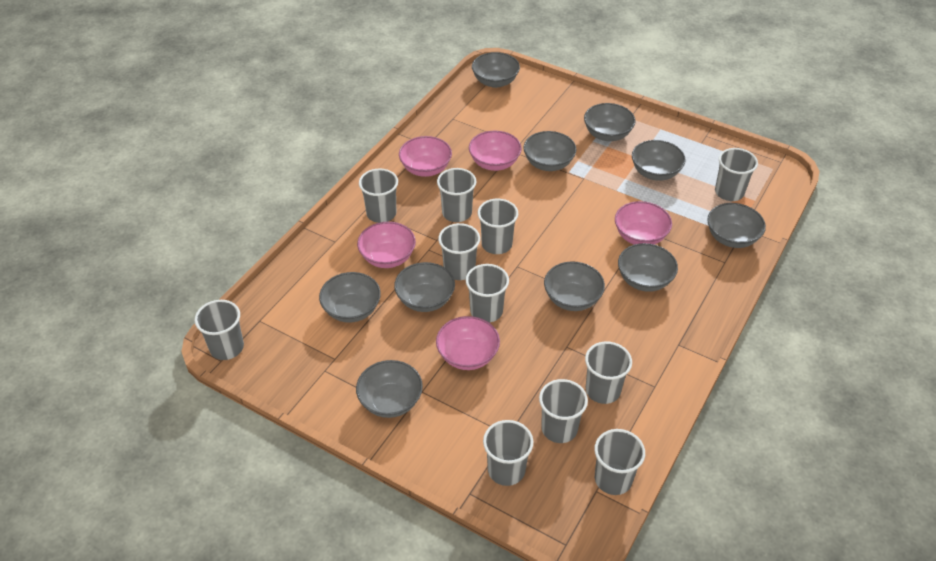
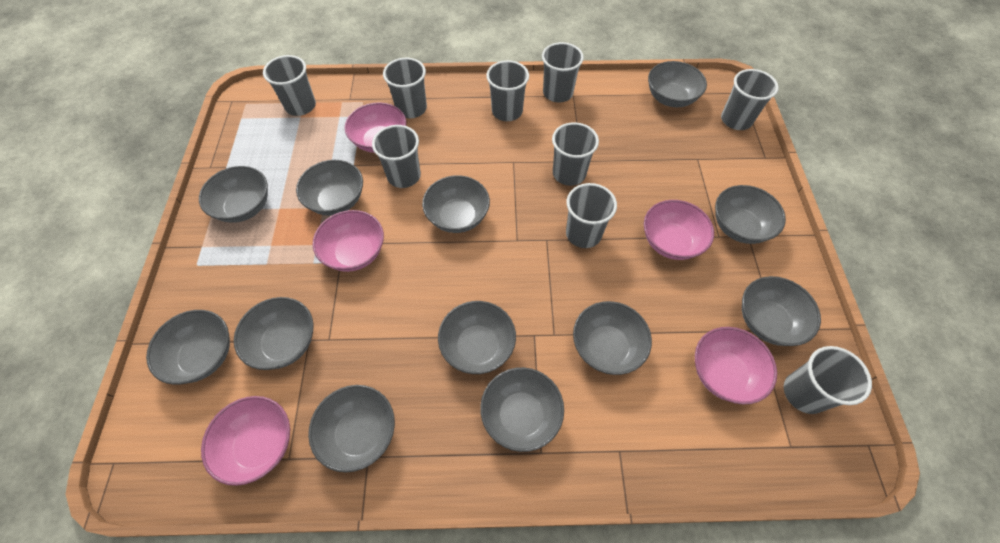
grey bowl: [319,272,381,323] [356,360,423,418] [394,262,455,312] [472,52,520,88] [523,131,576,171] [544,261,605,311] [584,103,636,141] [618,243,678,292] [632,140,686,181] [707,203,766,248] = 10 -> [146,310,230,385] [199,166,268,223] [234,297,314,370] [296,160,363,216] [308,385,395,473] [422,175,490,233] [438,301,516,374] [480,367,564,452] [573,301,652,375] [648,61,707,107] [715,185,786,244] [742,276,821,346] = 12
grey cup: [194,300,244,360] [359,168,398,223] [437,168,476,222] [438,223,480,280] [465,264,509,322] [478,199,518,254] [483,420,533,486] [539,379,588,443] [585,341,632,404] [594,429,645,495] [715,148,758,201] = 11 -> [263,55,316,116] [372,125,421,188] [383,58,427,118] [486,60,529,121] [542,42,584,103] [552,122,599,186] [566,183,617,248] [721,69,779,130] [784,346,872,414] = 9

